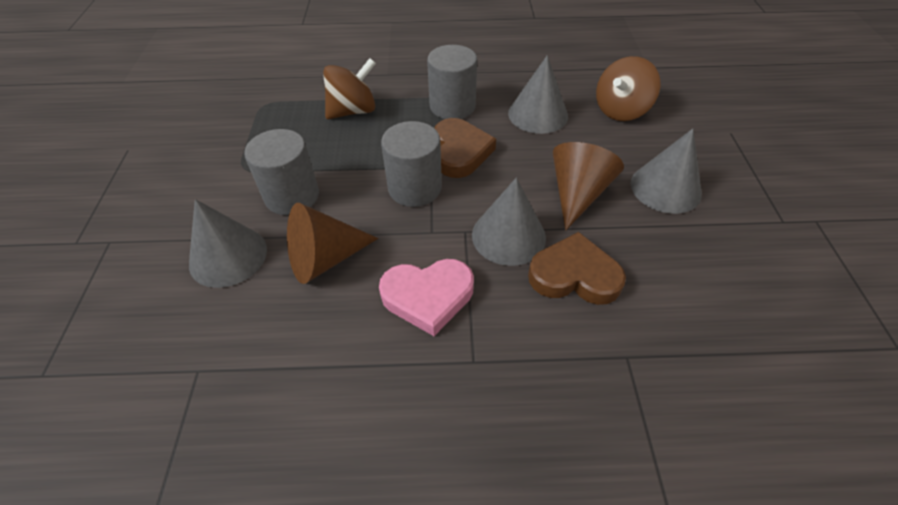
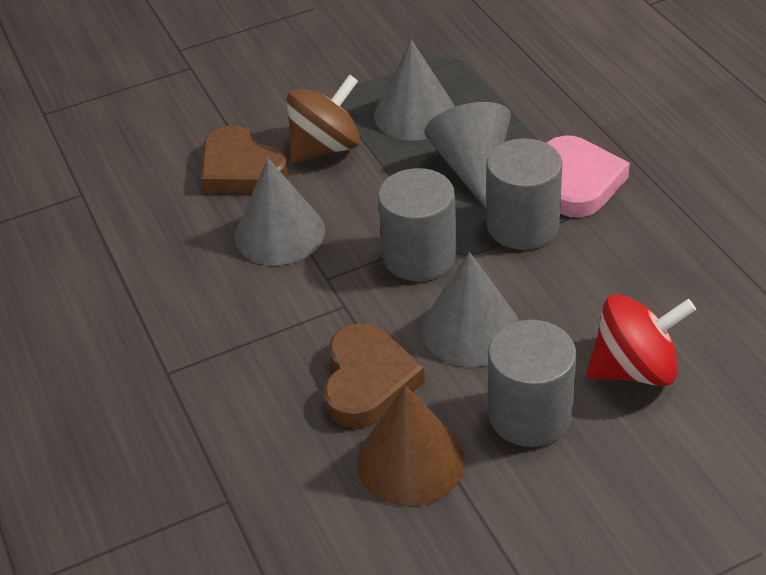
brown cone: [287,203,378,284] [553,142,624,231] = 2 -> [357,385,465,506] = 1
brown spinning top: [323,58,376,119] [596,56,660,121] = 2 -> [287,74,360,164] = 1
red spinning top: none = 0 -> [586,294,696,386] = 1

